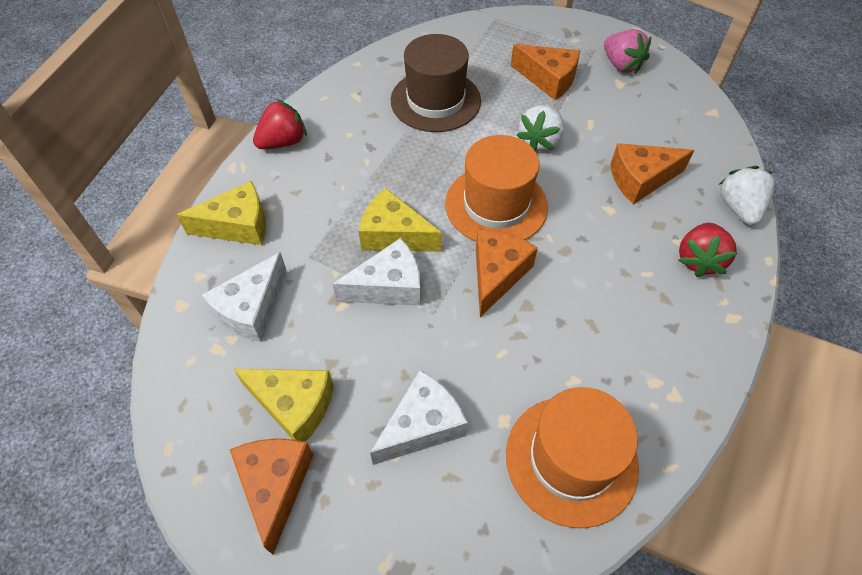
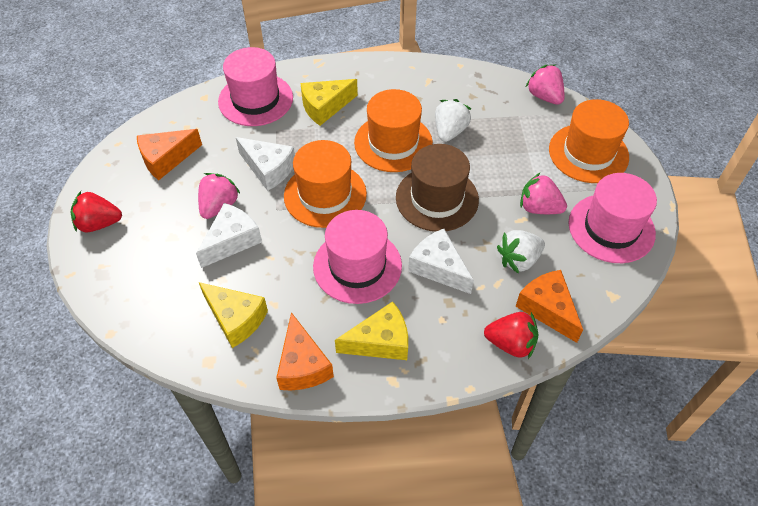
orange cheese: [230,438,313,555] [476,230,538,317] [511,44,580,100] [611,143,694,204] = 4 -> [137,129,202,180] [276,312,334,390] [515,270,583,343] = 3
orange hat: [445,135,548,241] [506,387,639,528] = 2 -> [284,140,367,228] [354,89,433,172] [549,99,629,183] = 3
pink hat: none = 0 -> [218,47,293,126] [313,210,402,304] [568,173,657,263] = 3
pink strawberry: [604,29,651,74] = 1 -> [198,173,240,219] [520,172,567,214] [526,65,564,105] = 3

